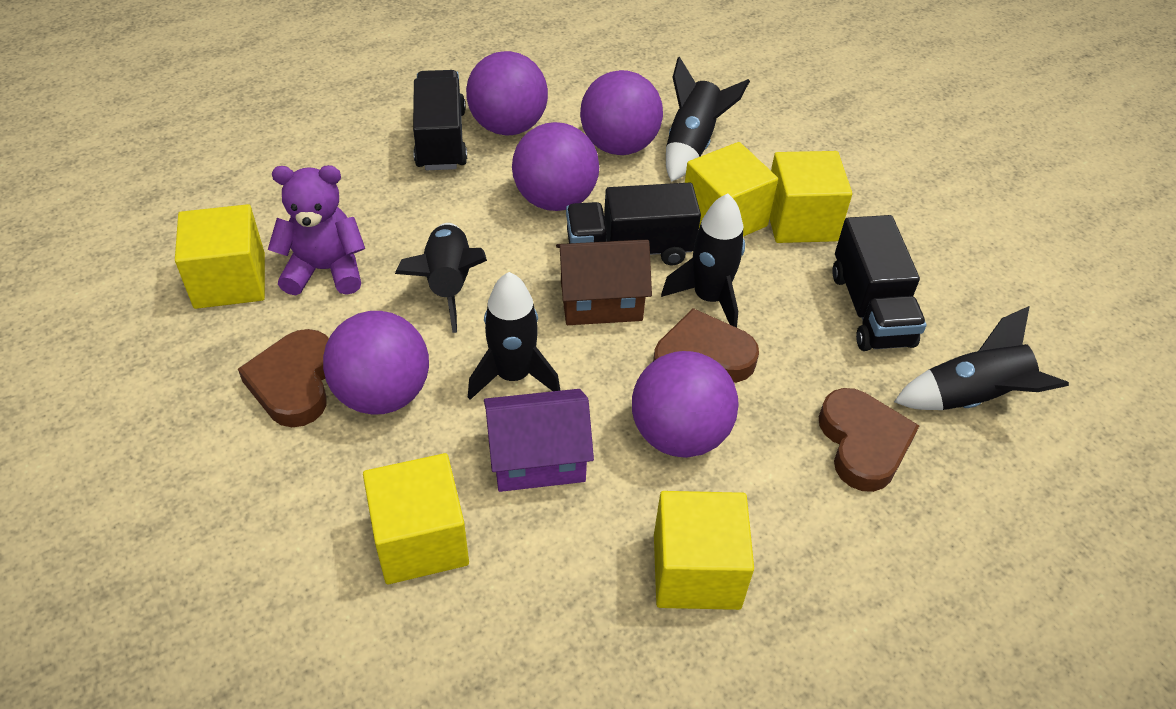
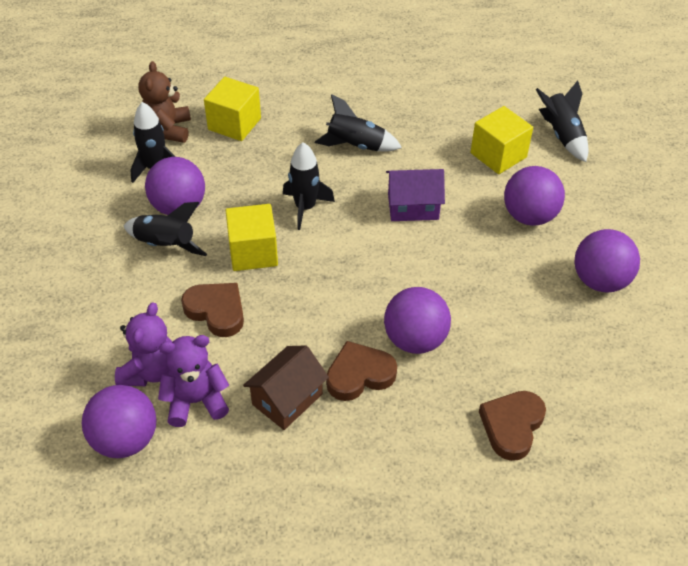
black truck: [413,70,467,170] [566,182,701,266] [832,215,927,351] = 3 -> none = 0
brown teddy bear: none = 0 -> [138,61,191,143] = 1
purple teddy bear: [268,165,365,295] = 1 -> [115,302,172,386] [158,335,229,427] = 2
yellow cube: [175,204,265,309] [363,453,469,584] [654,491,754,610] [685,142,778,237] [770,151,852,243] = 5 -> [204,77,261,141] [225,204,278,271] [471,106,533,174] = 3

